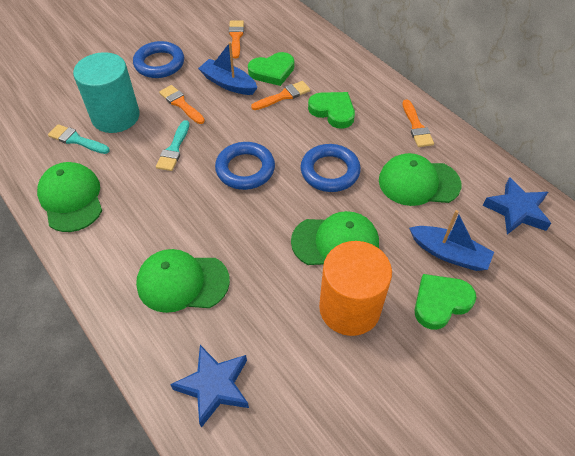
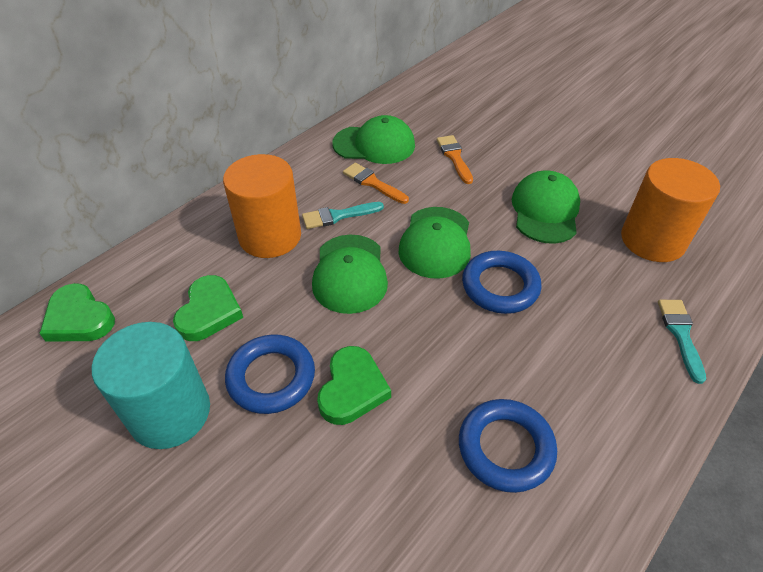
blue boat: [198,42,257,95] [409,210,494,271] = 2 -> none = 0
blue star: [170,345,249,428] [483,177,551,235] = 2 -> none = 0
orange brush: [159,85,205,124] [229,20,244,59] [251,81,310,110] [403,99,434,147] = 4 -> [343,163,409,204] [437,135,473,184] = 2
orange cylinder: [319,241,392,336] = 1 -> [223,154,301,258] [621,158,720,262] = 2

